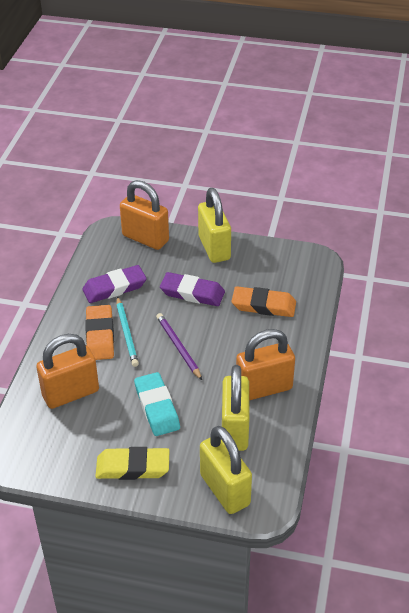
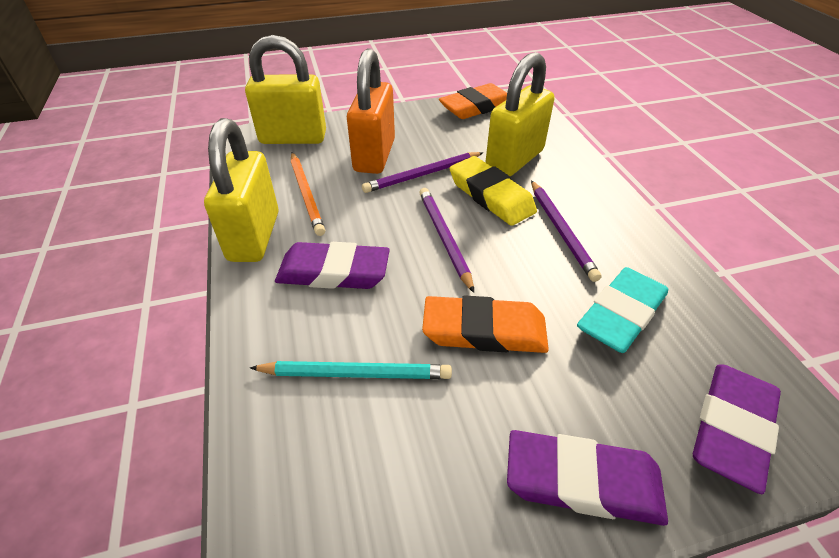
orange padlock: [36,334,99,409] [120,180,169,250] [236,329,295,401] = 3 -> [347,48,395,174] = 1
orange pencil: none = 0 -> [291,152,325,236] = 1
purple eraser: [82,265,147,303] [160,272,225,306] = 2 -> [275,242,390,289] [507,430,668,526] [693,365,781,494] = 3
purple pencil: [156,313,202,380] = 1 -> [362,152,484,193] [419,188,474,293] [531,180,601,282] = 3

